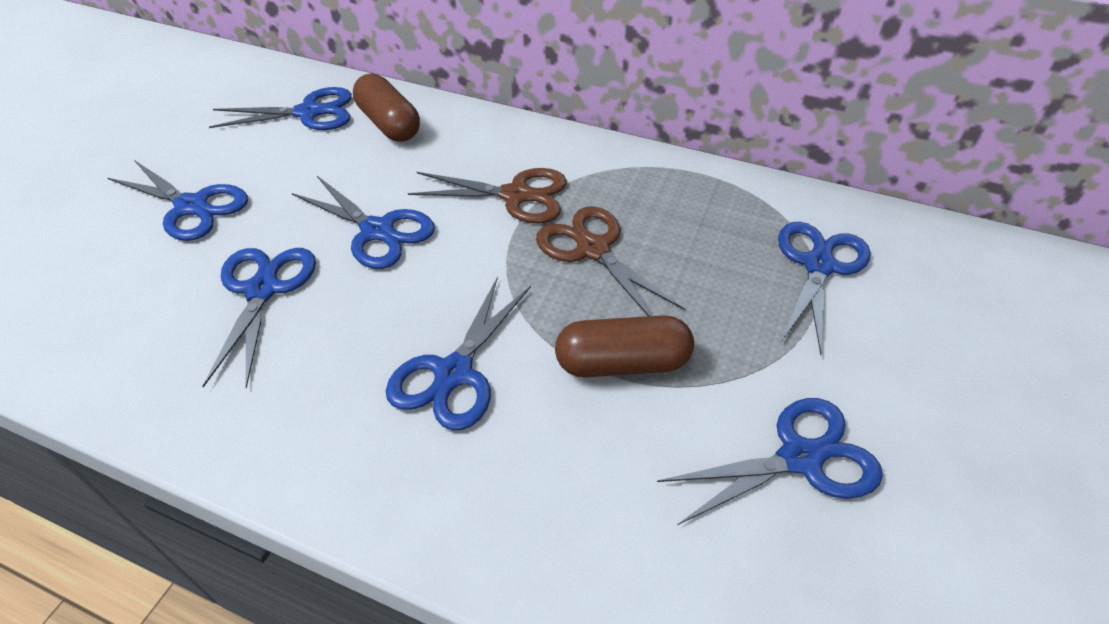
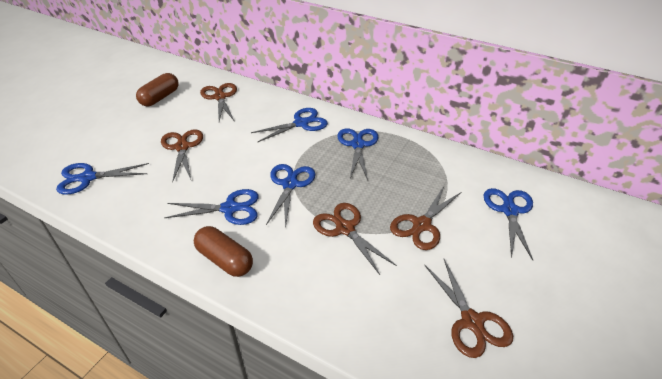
blue scissors: [108,160,248,241] [203,248,316,389] [209,87,352,130] [292,176,435,269] [386,276,531,430] [657,398,883,525] [778,222,870,355] = 7 -> [56,163,149,195] [164,189,259,225] [251,108,328,143] [266,164,315,228] [337,128,379,180] [484,188,533,260] = 6
brown scissors: [408,168,567,224] [536,206,686,316] = 2 -> [161,129,203,183] [200,83,237,122] [313,203,397,275] [390,185,461,250] [425,259,513,358] = 5

